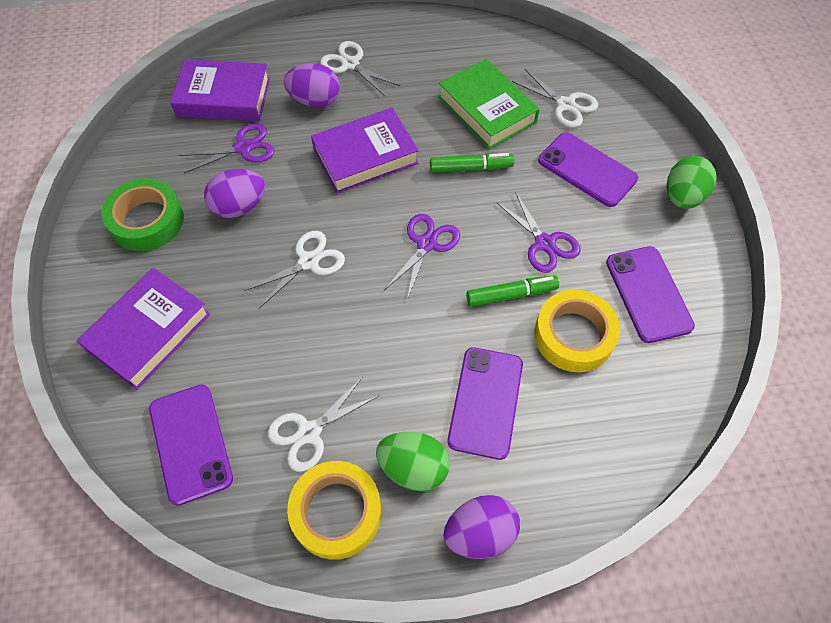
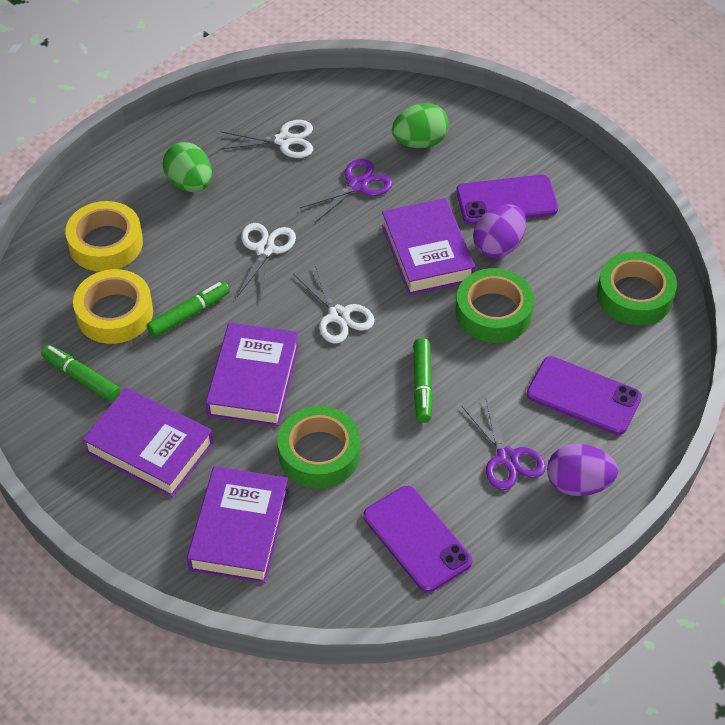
green book: [438,59,540,149] = 1 -> none = 0
green marker: [430,153,514,173] [466,275,559,307] = 2 -> [41,344,120,402] [147,281,230,337] [413,338,433,423] = 3
green tape: [102,178,184,251] = 1 -> [277,406,360,488] [456,268,534,343] [597,252,677,325] = 3
purple book: [77,268,210,390] [170,59,270,121] [311,108,419,194] = 3 -> [82,387,214,497] [187,466,289,583] [206,323,299,426] [382,198,475,295] = 4
purple egg: [204,169,265,218] [284,63,340,108] [443,495,520,559] = 3 -> [473,204,526,258] [547,444,618,496] = 2
purple phone: [149,385,233,506] [448,347,523,460] [538,132,638,207] [606,246,695,343] = 4 -> [363,486,472,593] [456,175,558,225] [527,356,642,435] = 3
purple scissors: [179,123,275,173] [384,214,460,300] [496,191,580,273] = 3 -> [299,159,393,222] [462,396,546,490] = 2
white scissors: [244,231,345,308] [268,377,378,472] [320,41,400,97] [512,69,598,128] = 4 -> [220,120,313,158] [237,223,296,302] [294,264,375,344] = 3

